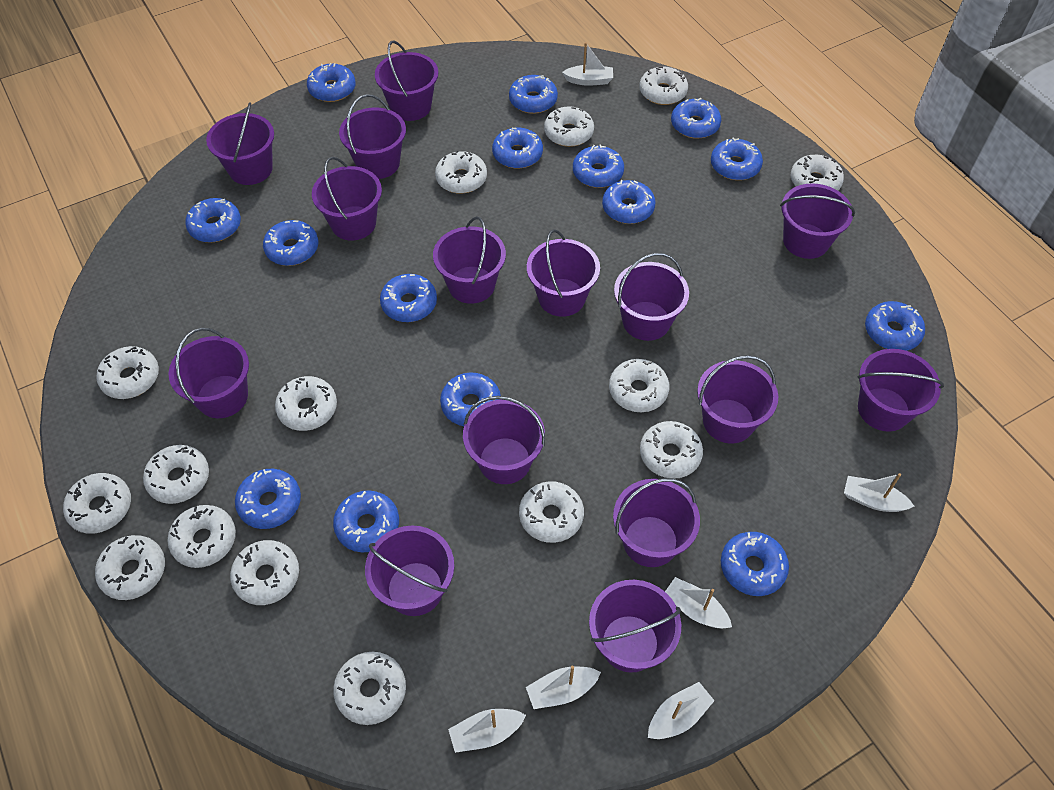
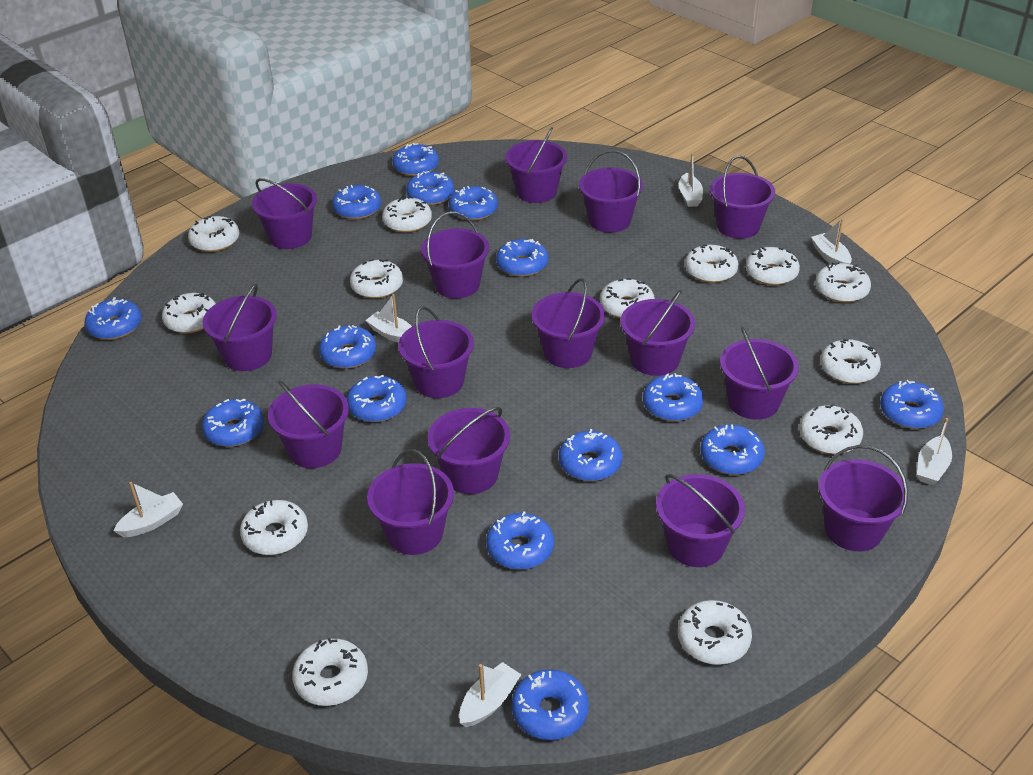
white donut: [63,473,131,534] [95,535,165,600] [96,346,159,399] [143,445,209,504] [167,505,236,568] [230,540,299,605] [275,376,337,431] [333,652,406,725] [435,150,487,194] [519,481,584,543] [544,106,594,147] [609,359,670,412] [640,66,688,105] [640,421,703,478] [791,155,844,190] = 15 -> [162,293,216,333] [188,216,239,252] [240,500,308,555] [292,638,368,706] [350,259,403,299] [382,196,432,233] [600,278,655,318] [678,600,752,665] [685,245,738,283] [746,247,800,285] [799,404,863,454] [815,262,871,303] [820,339,881,384] = 13

